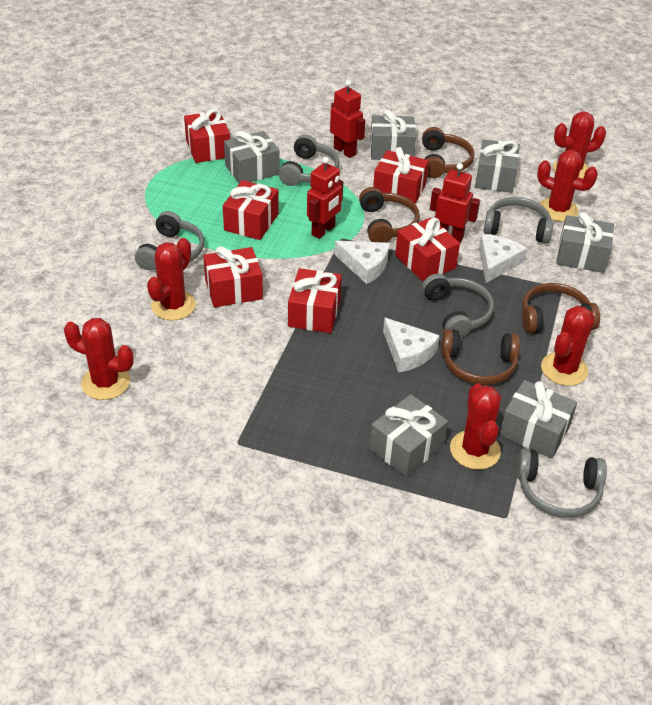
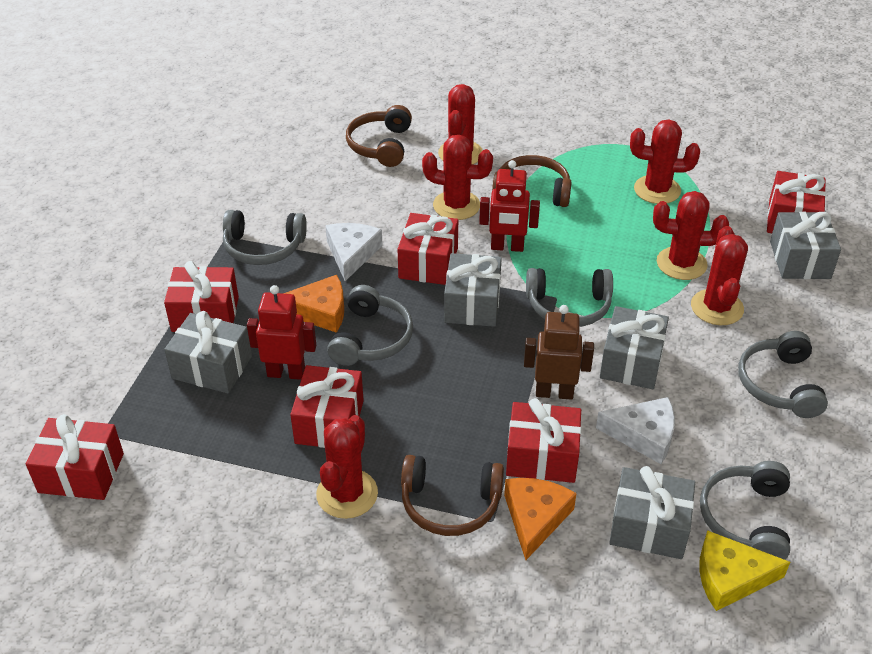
brown headphones: [359,187,420,243] [422,127,474,178] [441,329,520,385] [522,283,600,334] = 4 -> [346,105,412,167] [401,455,504,536] [492,155,572,207] = 3
brown robot: none = 0 -> [524,305,594,400] = 1
grey gift: [224,131,280,183] [369,394,448,477] [370,110,416,160] [475,139,520,193] [499,380,577,458] [557,212,614,273] = 6 -> [164,311,252,393] [444,253,502,327] [600,306,669,389] [609,466,695,559] [770,211,841,279] = 5
orange cheese: none = 0 -> [283,275,344,333] [504,478,576,560] = 2
red robot: [307,157,343,239] [330,80,365,158] [430,163,480,243] = 3 -> [247,285,316,380] [479,160,540,252] = 2
white cheese: [335,241,389,284] [383,317,440,372] [479,234,527,283] = 3 -> [325,223,383,281] [596,397,675,464] = 2
yellow cheese: none = 0 -> [699,530,790,611] = 1

